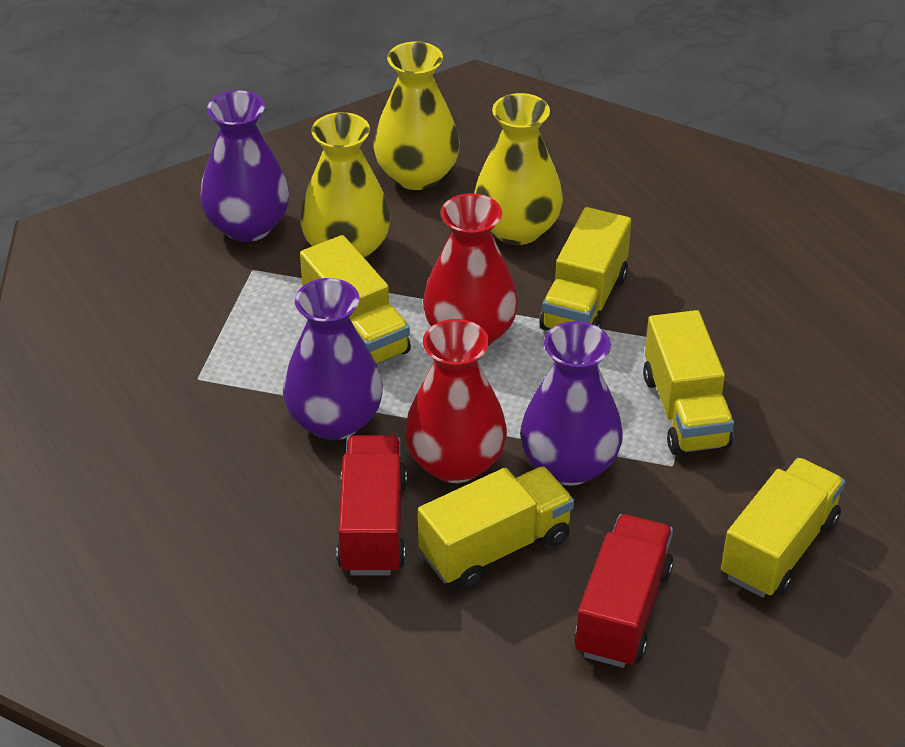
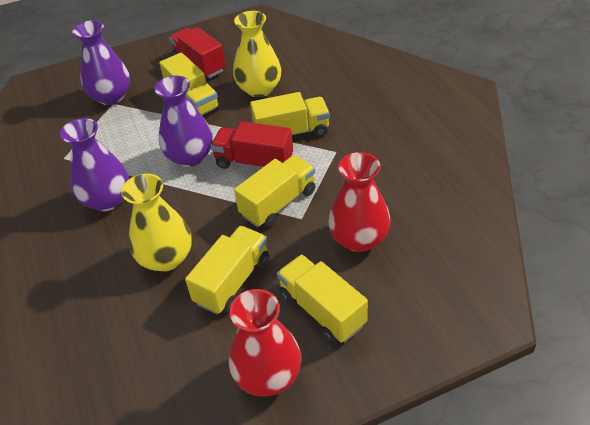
yellow vase: [300,112,391,259] [373,42,460,190] [474,93,563,245] = 3 -> [121,174,192,272] [233,11,281,97] = 2

